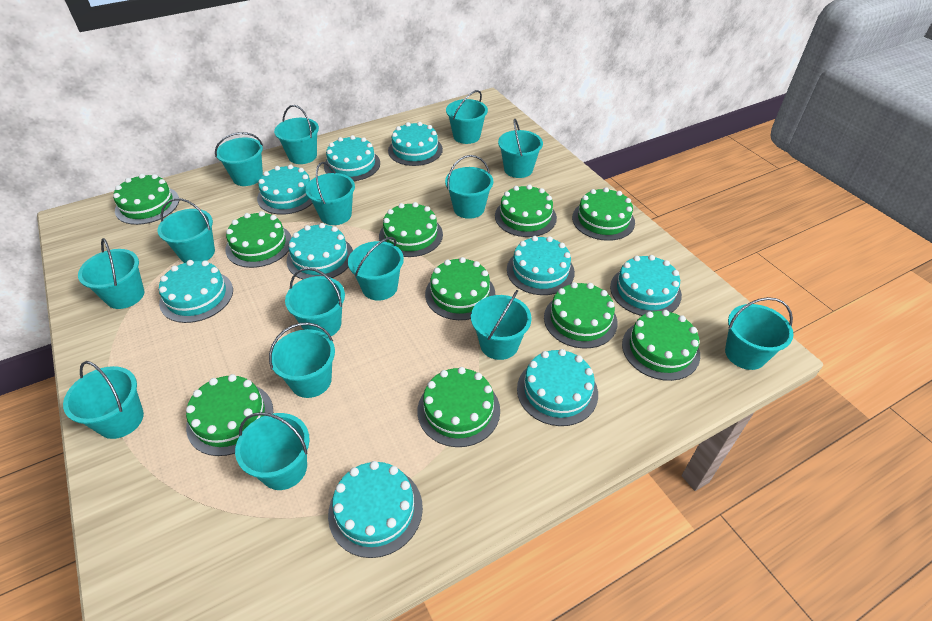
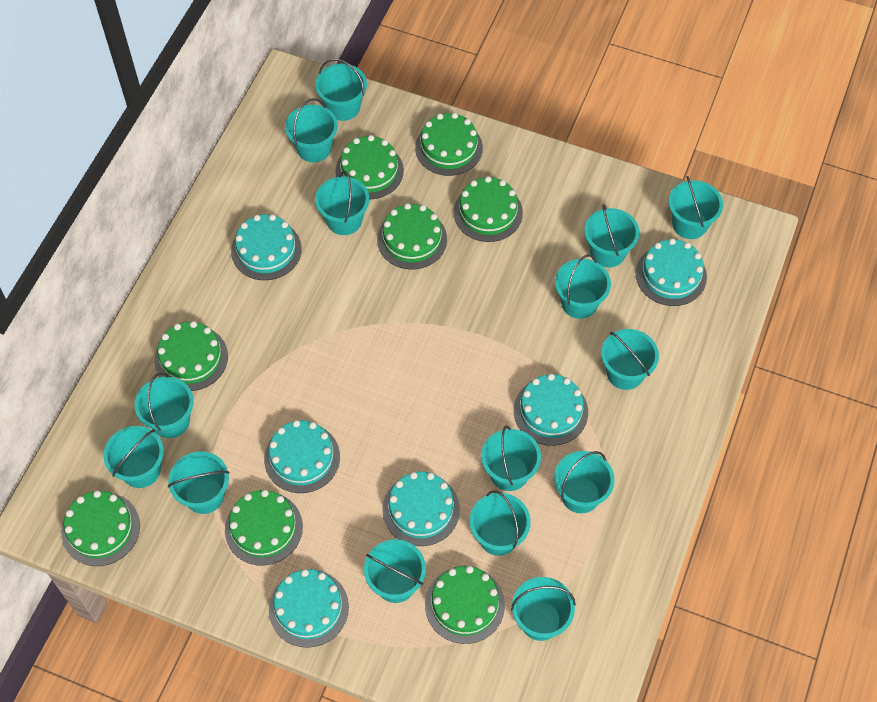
green cake: [113,174,179,225] [186,374,273,456] [226,211,292,268] [379,202,443,257] [417,367,500,447] [425,257,495,320] [495,184,557,237] [544,282,618,349] [572,187,635,241] [622,310,700,381] = 10 -> [62,490,140,566] [154,321,228,391] [225,490,303,565] [335,135,404,199] [377,203,447,269] [415,113,483,176] [425,566,505,644] [454,176,523,242] = 8
turquoise cake: [159,260,233,323] [257,164,313,215] [287,223,353,279] [324,135,380,181] [328,461,423,558] [388,122,443,166] [507,236,575,295] [517,349,598,426] [610,255,682,316] = 9 -> [231,214,302,280] [264,420,340,493] [269,569,349,648] [382,471,460,546] [514,374,588,446] [636,238,707,306] = 6

